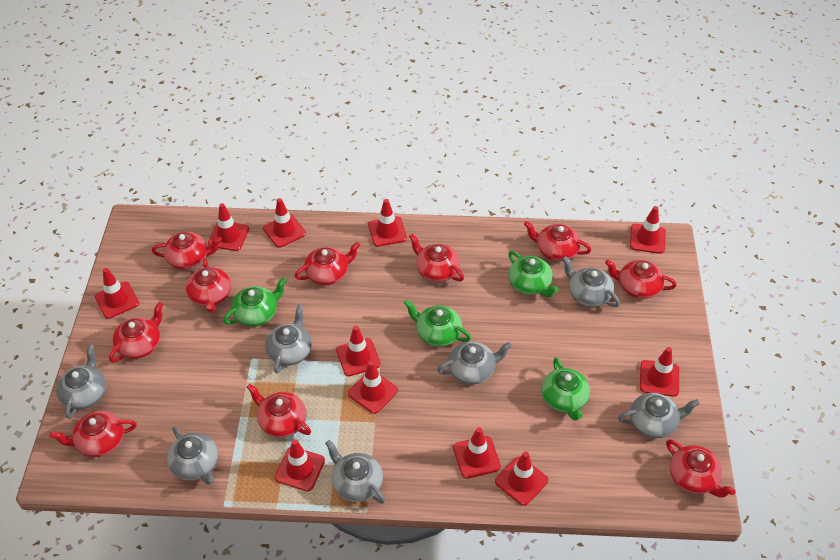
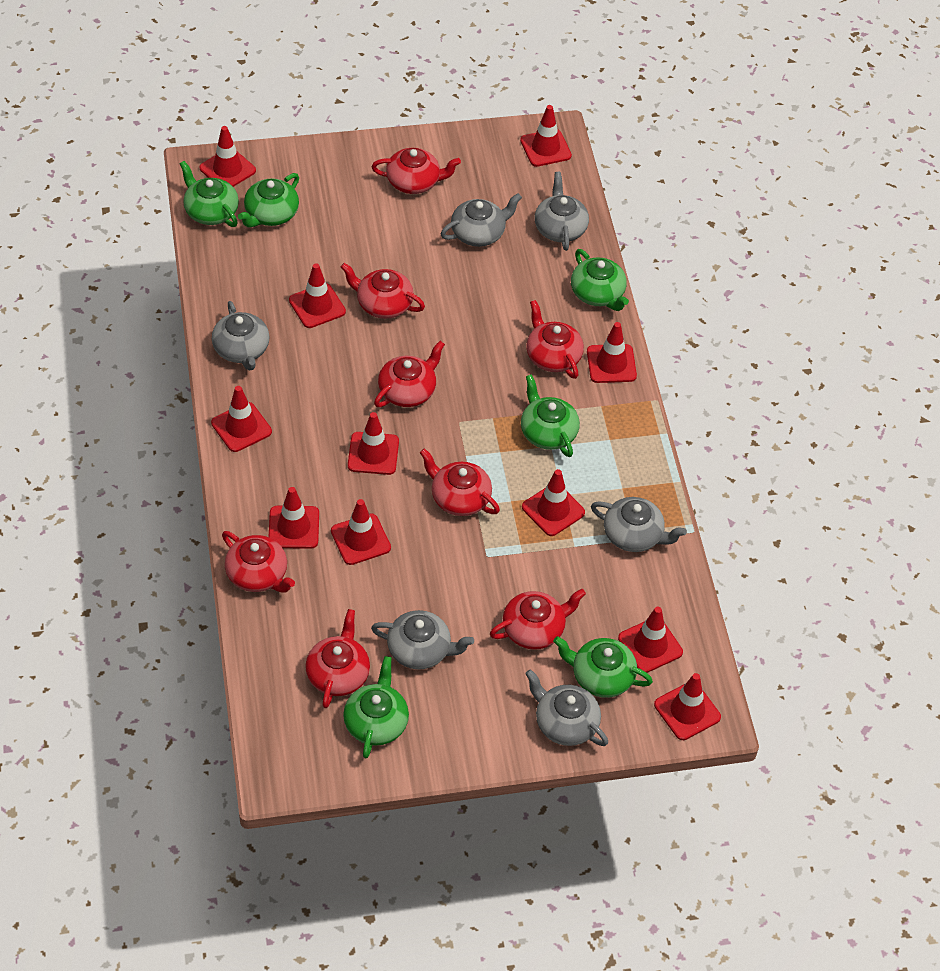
green teapot: [223,277,287,326] [404,300,471,347] [508,251,559,297] [541,357,590,421] = 4 -> [180,161,239,227] [238,173,299,227] [343,656,409,758] [521,374,580,457] [553,636,653,698] [571,249,629,311] = 6
grey teapot: [56,345,106,419] [167,426,218,484] [265,304,312,373] [325,440,385,504] [437,342,512,384] [562,256,620,307] [618,393,700,438] = 7 -> [212,301,270,371] [371,610,474,669] [441,193,522,247] [525,669,608,746] [535,172,589,251] [591,497,687,552] = 6
red teapot: [49,410,137,457] [109,302,163,363] [152,232,222,269] [186,258,231,313] [247,384,311,438] [295,242,360,285] [409,233,464,282] [524,221,591,261] [605,260,677,299] [666,439,735,498] = 10 -> [222,531,295,593] [305,609,370,708] [341,263,425,319] [372,148,461,194] [374,341,445,407] [420,449,500,516] [490,589,586,650] [526,300,584,379] = 8

